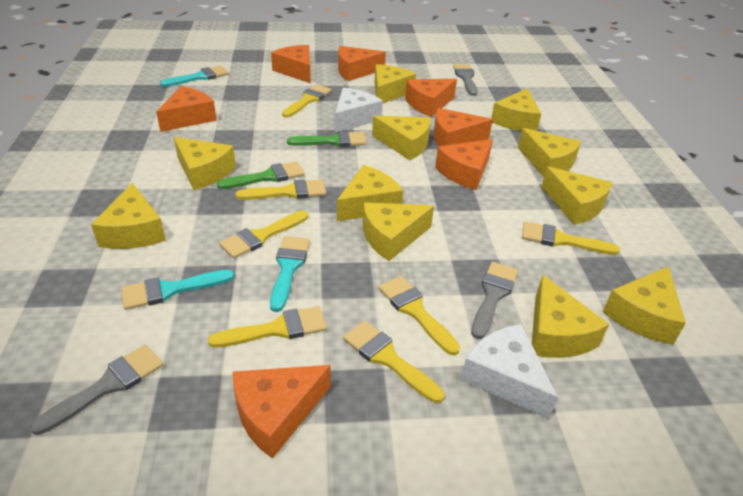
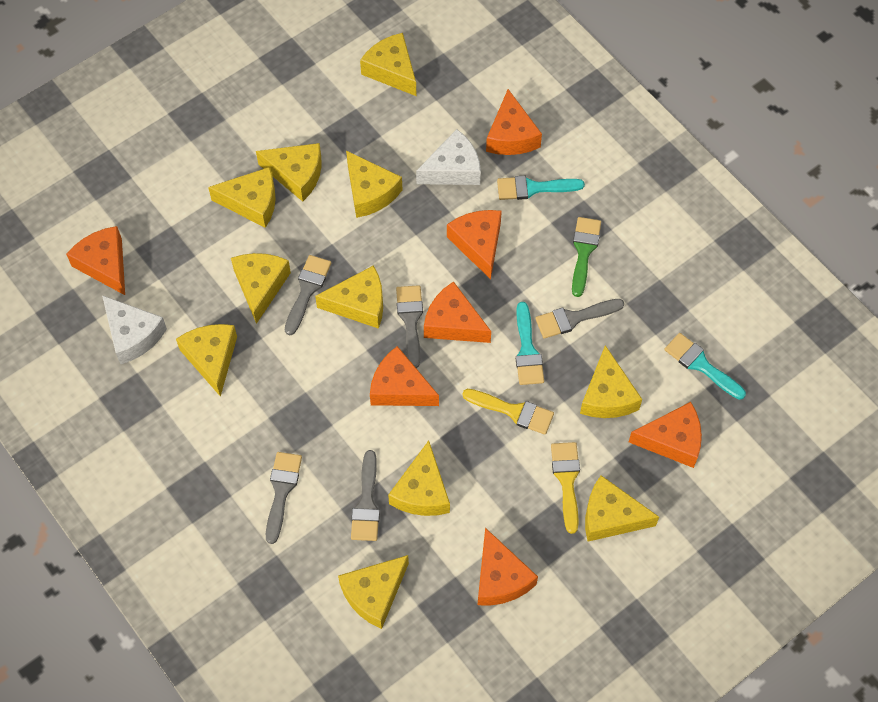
green brush: [217,161,305,189] [287,131,366,147] = 2 -> [572,217,601,297] = 1
grey brush: [29,345,163,435] [453,64,478,96] [471,262,518,339] = 3 -> [266,452,302,544] [285,255,331,335] [351,450,380,541] [396,285,423,368] [535,299,624,339] = 5
yellow brush: [208,306,327,347] [219,211,308,259] [236,179,326,200] [282,84,331,118] [343,321,444,403] [379,276,460,355] [522,222,620,255] = 7 -> [462,389,554,435] [551,442,580,534] = 2

